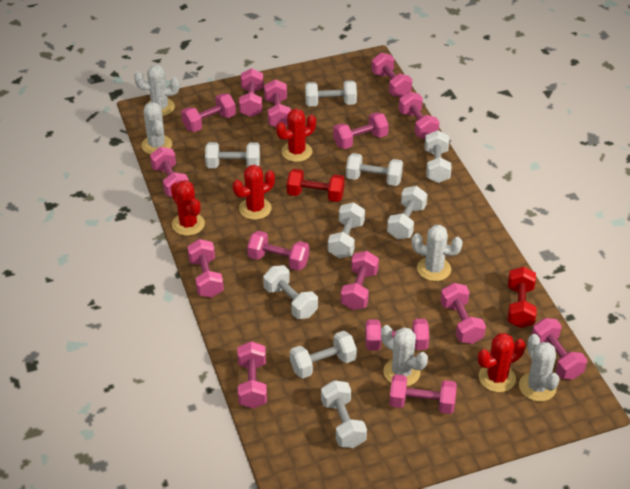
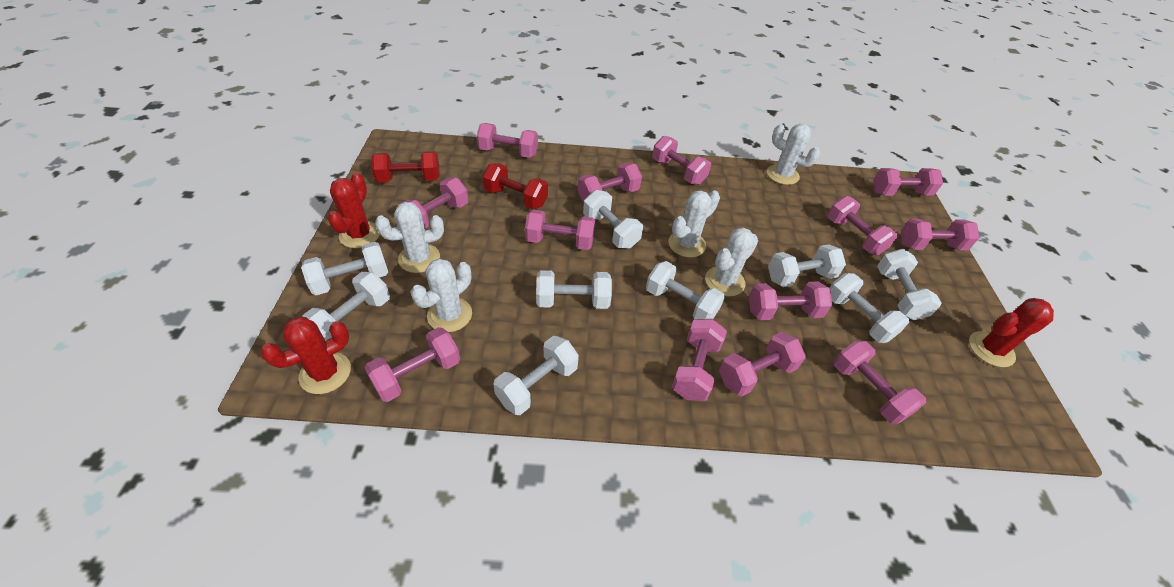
pink dumbbell: [150,147,189,197] [181,93,236,132] [187,239,224,298] [238,341,267,408] [239,68,263,117] [247,231,309,271] [264,80,291,127] [333,112,389,149] [341,251,379,310] [365,319,429,351] [371,53,412,98] [389,374,457,414] [399,92,440,139] [440,283,486,344] [532,318,587,379] = 15 -> [364,327,460,402] [400,178,469,228] [477,123,538,158] [525,209,595,250] [578,163,642,202] [652,136,711,185] [672,319,727,401] [719,332,806,397] [749,282,832,320] [827,196,897,255] [834,341,926,425] [873,168,943,196] [901,219,979,250] = 13
red cactus: [171,180,205,236] [233,165,275,220] [276,108,316,162] [478,333,526,392] = 4 -> [260,317,351,394] [328,172,380,248] [969,298,1054,367] = 3

